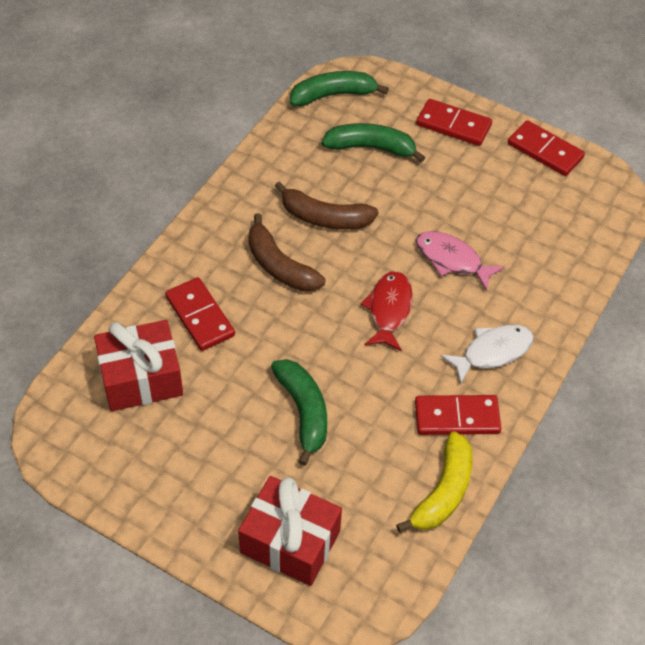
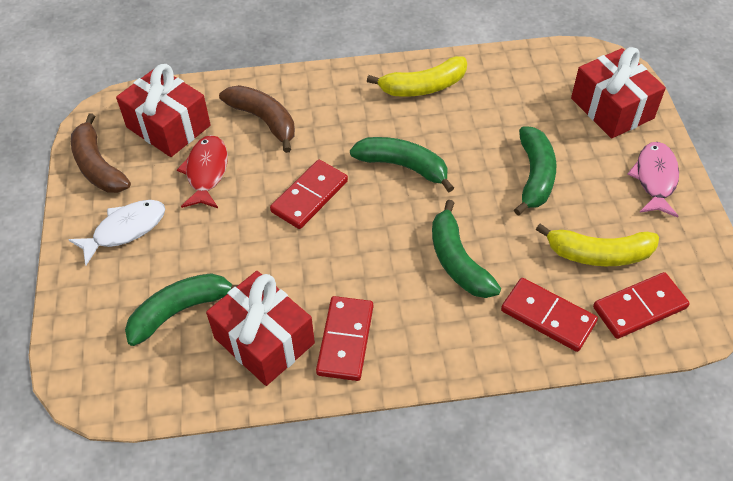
green banana: [271,359,327,466] [290,71,389,107] [321,123,425,162] = 3 -> [125,273,238,346] [350,137,454,192] [432,200,501,298] [514,126,556,216] = 4
red gift: [94,320,183,411] [238,476,342,586] = 2 -> [116,64,211,157] [206,271,315,386] [571,47,666,138] = 3
yellow banana: [396,432,473,533] = 1 -> [367,56,467,97] [536,224,659,266] = 2

